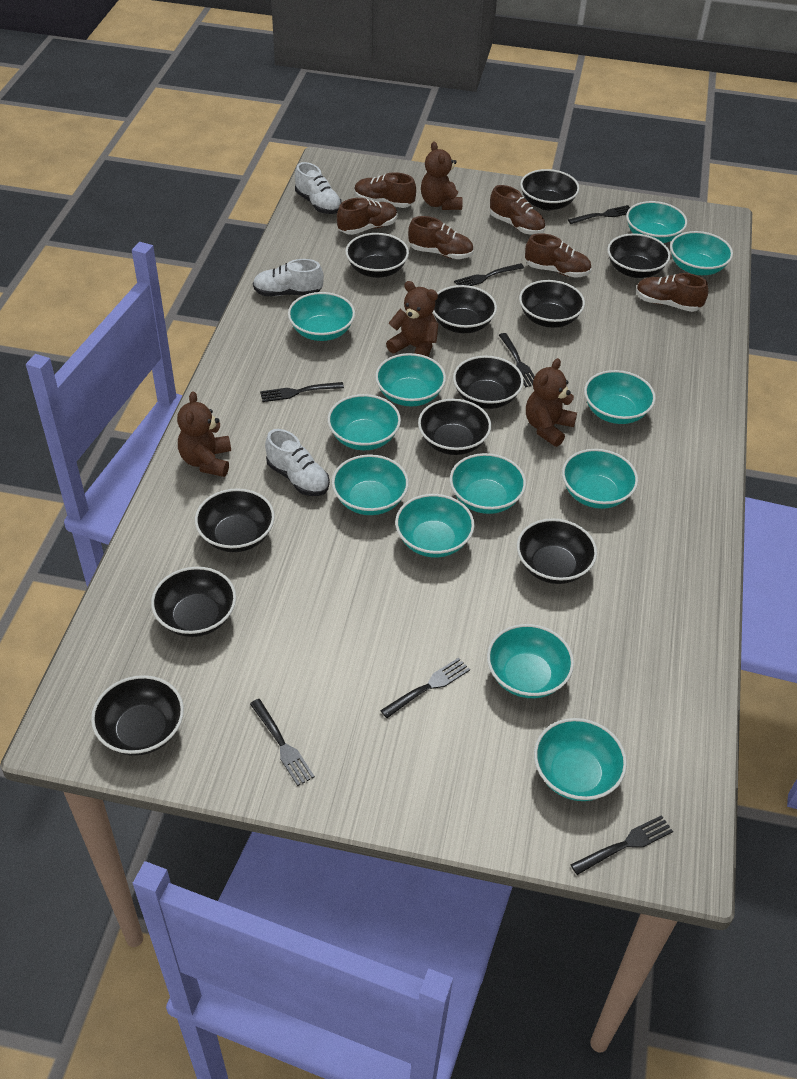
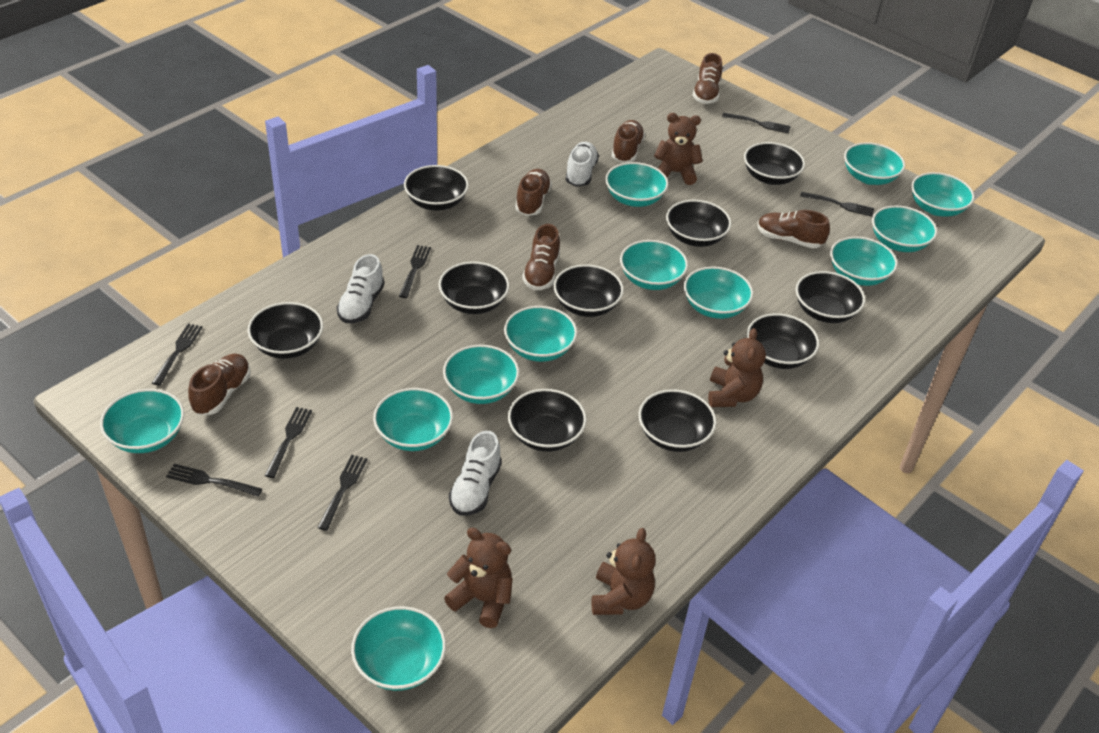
black bowl: [91,675,184,756] [151,567,236,637] [195,488,275,552] [346,233,409,278] [418,399,491,455] [433,285,497,333] [453,356,524,409] [517,518,597,584] [519,280,585,328] [520,169,580,210] [607,233,670,278] = 11 -> [248,302,323,359] [404,165,469,211] [439,261,509,314] [508,389,586,452] [553,264,624,317] [638,389,716,452] [666,200,731,247] [744,142,805,185] [747,313,819,369] [796,271,865,323] = 10

